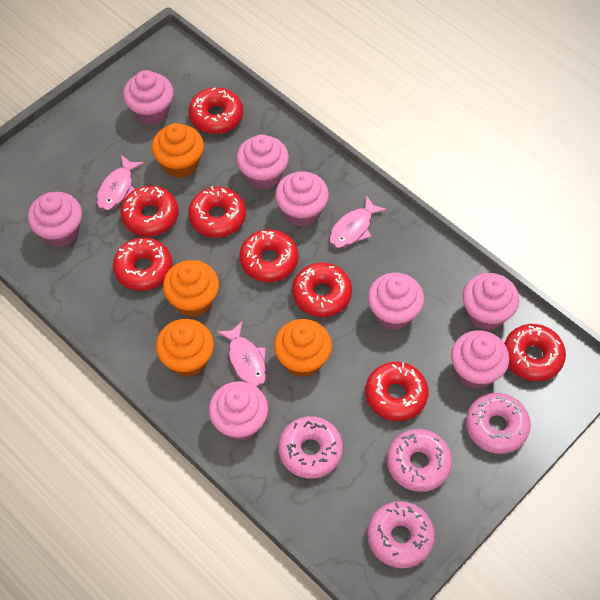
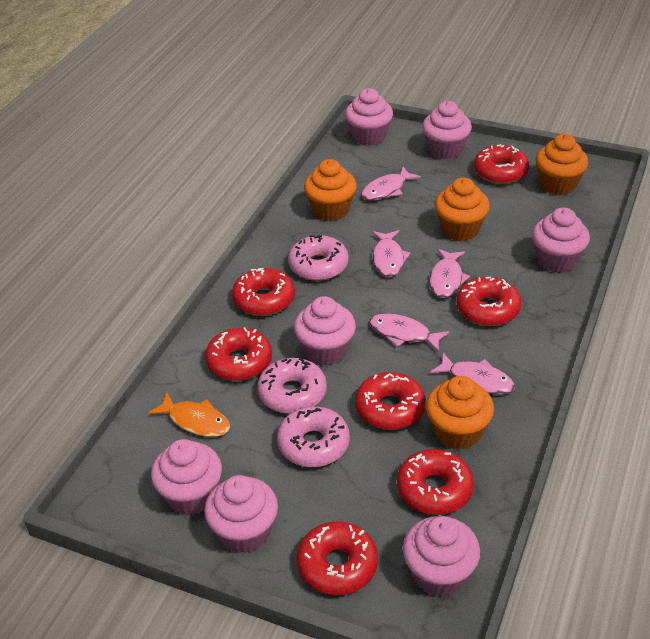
orange fish: none = 0 -> [148,392,230,437] = 1
pink cupcake: [28,192,82,247] [123,70,174,125] [209,381,268,441] [236,135,289,190] [275,171,329,227] [368,273,424,330] [451,330,509,389] [463,273,519,330] = 8 -> [151,439,222,515] [204,475,278,553] [294,296,356,366] [345,88,393,146] [403,516,480,597] [422,101,472,160] [532,207,590,273] = 7
pink donut: [278,416,343,479] [367,501,435,568] [387,429,452,492] [466,393,531,454] = 4 -> [257,358,327,414] [277,406,350,467] [288,235,349,281] = 3
pink fish: [96,155,144,211] [217,322,267,387] [329,195,387,248] = 3 -> [361,166,421,201] [369,313,449,352] [372,230,410,277] [429,249,470,298] [430,353,515,395] = 5
red donut: [113,237,173,291] [120,185,179,236] [188,186,246,238] [189,87,243,134] [240,229,299,282] [292,262,352,317] [365,362,429,421] [504,324,566,381] = 8 -> [205,327,272,381] [232,268,295,316] [297,521,378,595] [355,372,426,430] [397,449,474,515] [456,277,521,326] [474,144,529,184] = 7

